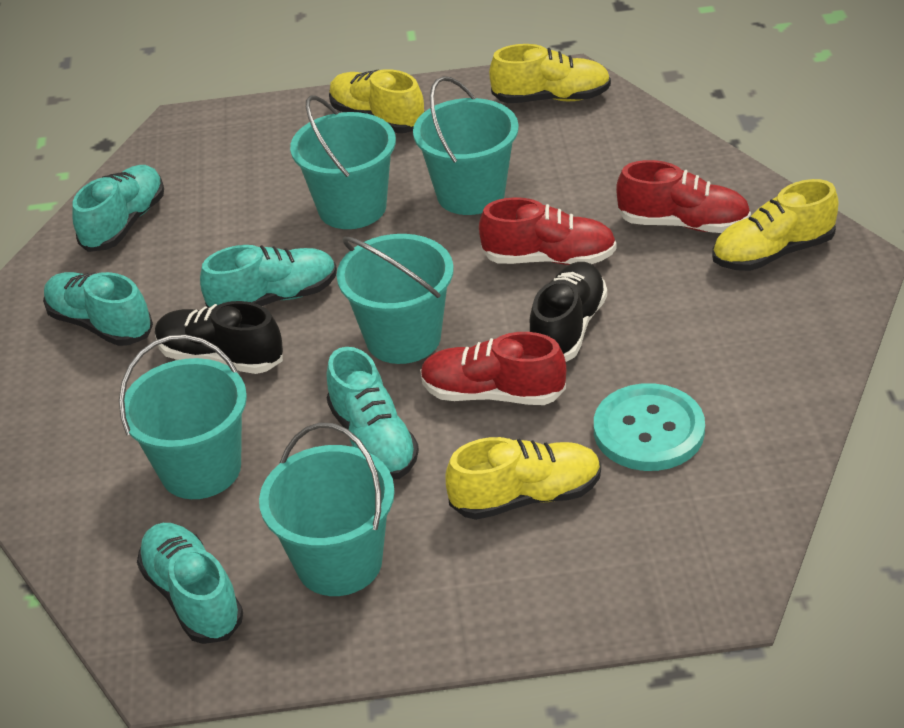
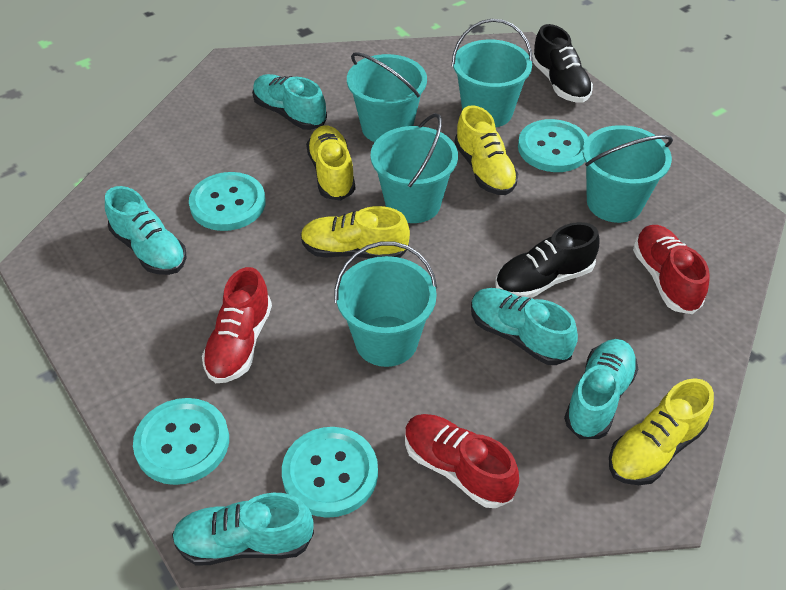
turquoise button: [594,383,705,471] = 1 -> [133,398,229,485] [189,172,266,231] [282,427,378,518] [518,119,588,172] = 4

